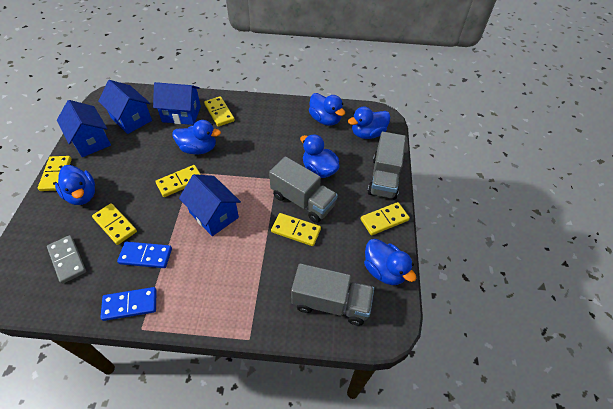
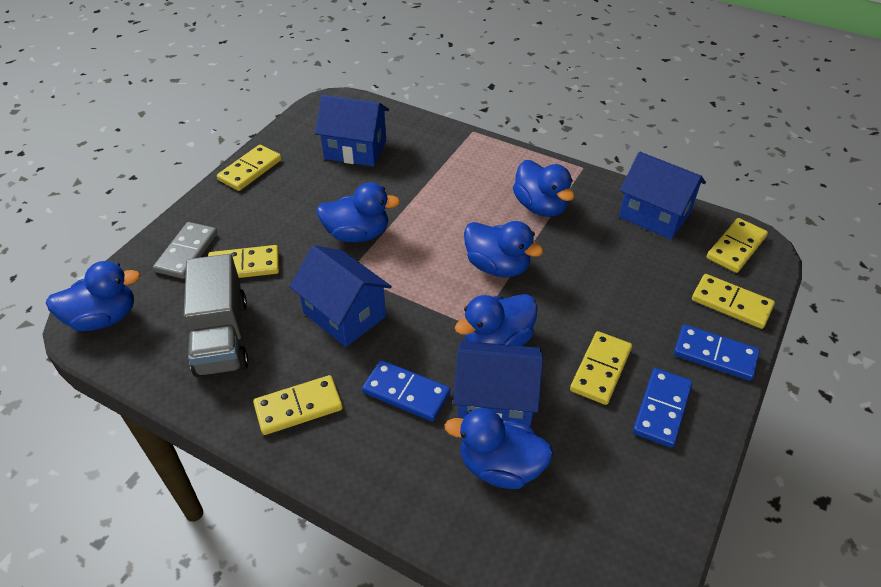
blue domino: [100,287,157,321] [117,242,172,268] = 2 -> [362,360,450,422] [633,368,693,448] [674,324,760,381] = 3
grey truck: [269,156,338,223] [291,263,374,325] [368,132,406,200] = 3 -> [184,254,248,377] = 1

